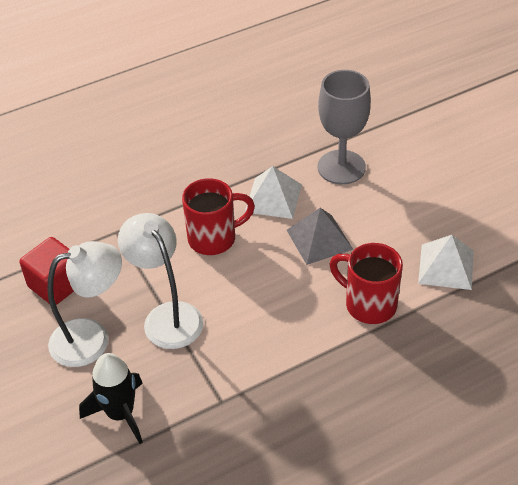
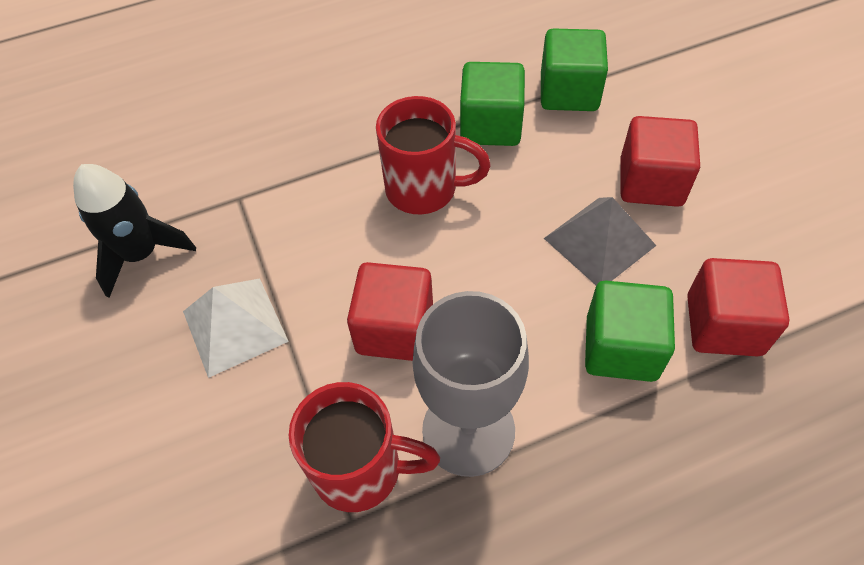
green cube: none = 0 -> [460,62,525,146] [541,28,608,111] [585,280,675,382] = 3
red cube: [20,237,74,305] = 1 -> [347,262,433,361] [621,116,700,207] [687,258,789,356] = 3
white lamp: [47,241,122,367] [118,213,204,349] = 2 -> none = 0
white pyramid: [245,166,302,219] [418,235,474,290] = 2 -> [183,278,289,378] = 1

